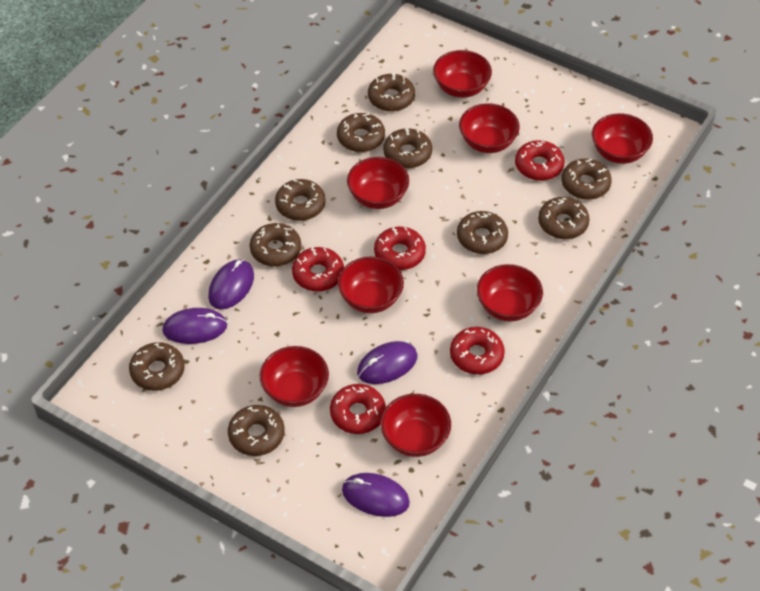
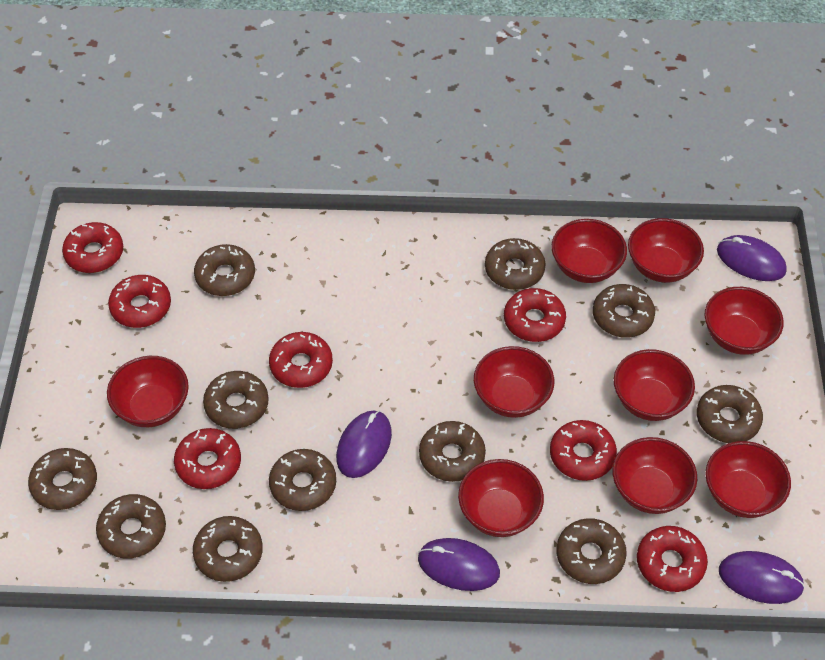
brown donut: [129,342,185,391] [228,405,285,456] [250,223,301,267] [275,179,326,221] [337,113,385,152] [368,73,415,112] [383,128,432,168] [457,211,508,254] [538,197,590,239] [561,159,612,200] = 10 -> [28,448,97,510] [96,494,166,559] [193,516,263,582] [194,244,255,296] [203,371,269,429] [269,449,336,511] [419,421,486,482] [485,238,546,290] [556,518,627,584] [593,284,655,338] [697,385,763,443] = 11
red bowl: [260,346,329,407] [338,257,404,313] [347,157,409,209] [380,394,451,457] [433,50,492,98] [459,103,520,153] [477,264,543,322] [592,113,653,164] = 8 -> [107,356,189,427] [458,459,544,537] [474,346,554,418] [551,219,627,283] [612,437,697,514] [614,349,695,421] [628,218,704,283] [705,287,784,355] [705,441,791,518] = 9
red donut: [292,247,344,292] [330,384,386,434] [374,227,426,270] [450,327,505,375] [515,140,565,181] = 5 -> [62,222,123,273] [108,275,171,328] [174,428,241,489] [269,332,333,388] [504,288,566,342] [550,420,617,481] [637,526,708,592] = 7

